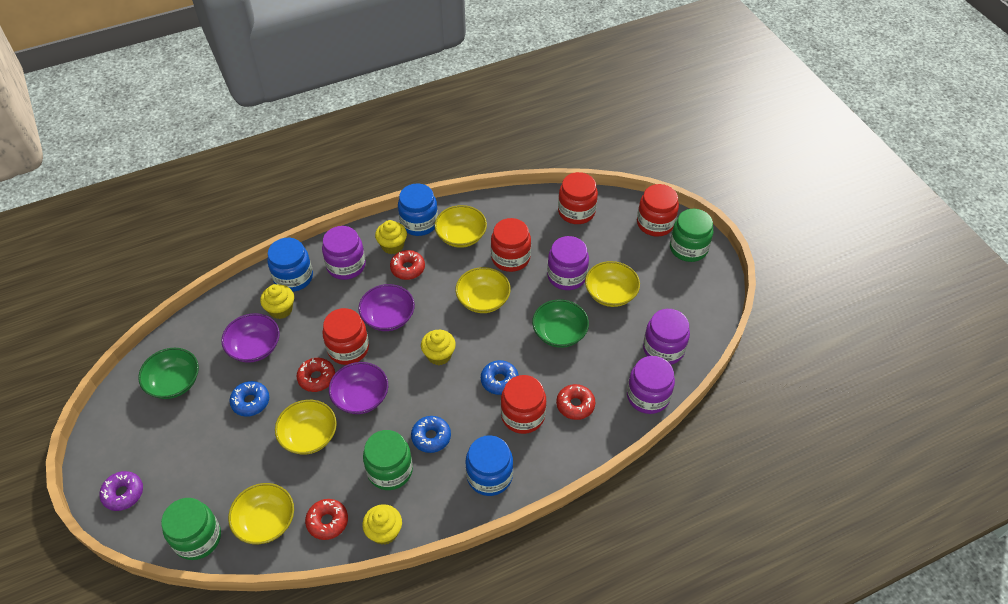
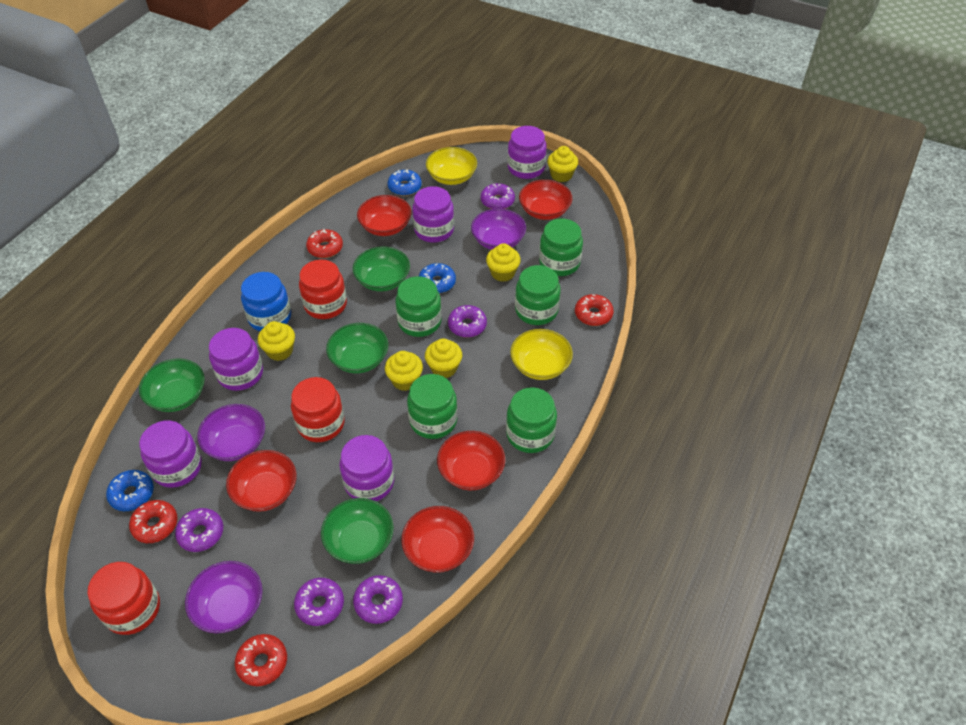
blue jar: [267,238,313,292] [398,183,438,236] [466,435,513,496] = 3 -> [241,272,291,331] = 1
green bowl: [138,348,199,399] [532,299,589,348] = 2 -> [139,358,205,412] [321,498,394,564] [326,323,388,373] [353,247,410,292] = 4
green jar: [161,498,221,560] [363,430,413,490] [670,209,714,262] = 3 -> [395,276,442,337] [407,374,458,439] [506,387,557,453] [515,265,561,325] [539,219,583,276] = 5
purple donut: [100,471,143,511] = 1 -> [175,508,223,552] [294,578,344,626] [353,575,403,624] [448,305,487,338] [481,183,515,209] = 5
purple jar: [322,226,366,280] [547,236,589,290] [627,356,675,414] [643,309,690,365] = 4 -> [139,421,202,488] [209,328,263,391] [339,435,394,501] [412,186,454,243] [508,126,547,179] = 5
red bowl: none = 0 -> [226,450,297,512] [357,195,411,236] [401,506,474,573] [437,431,505,490] [519,180,573,220] = 5
red jar: [322,308,369,365] [491,218,531,272] [501,375,546,434] [558,172,598,224] [637,184,679,237] = 5 -> [87,562,160,635] [291,377,345,442] [299,260,347,319] = 3
yellow bowl: [228,483,294,544] [275,400,337,455] [435,205,487,248] [455,267,511,313] [585,261,640,307] = 5 -> [426,147,477,185] [510,329,573,380] = 2
yellow cupcake: [260,284,294,319] [362,504,402,545] [375,220,407,254] [421,330,456,365] = 4 -> [258,321,295,361] [385,351,423,391] [425,338,462,378] [486,243,521,282] [547,146,578,182] = 5

